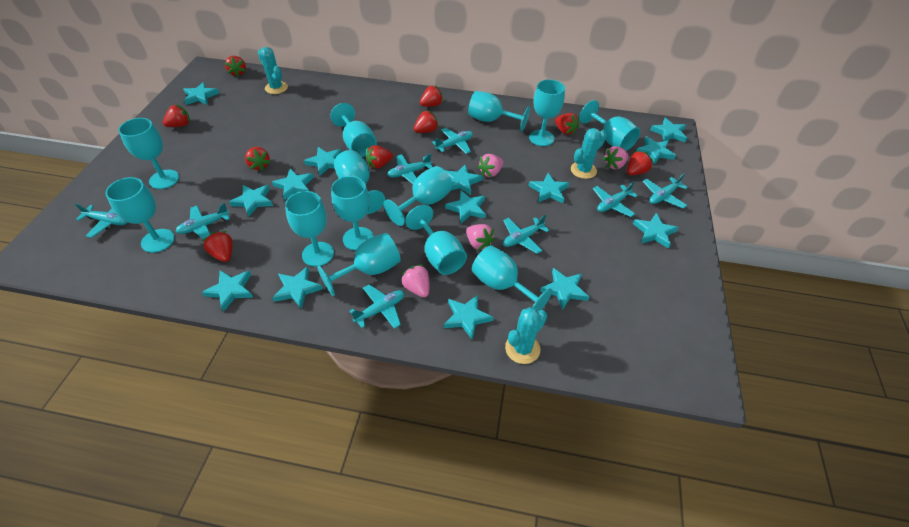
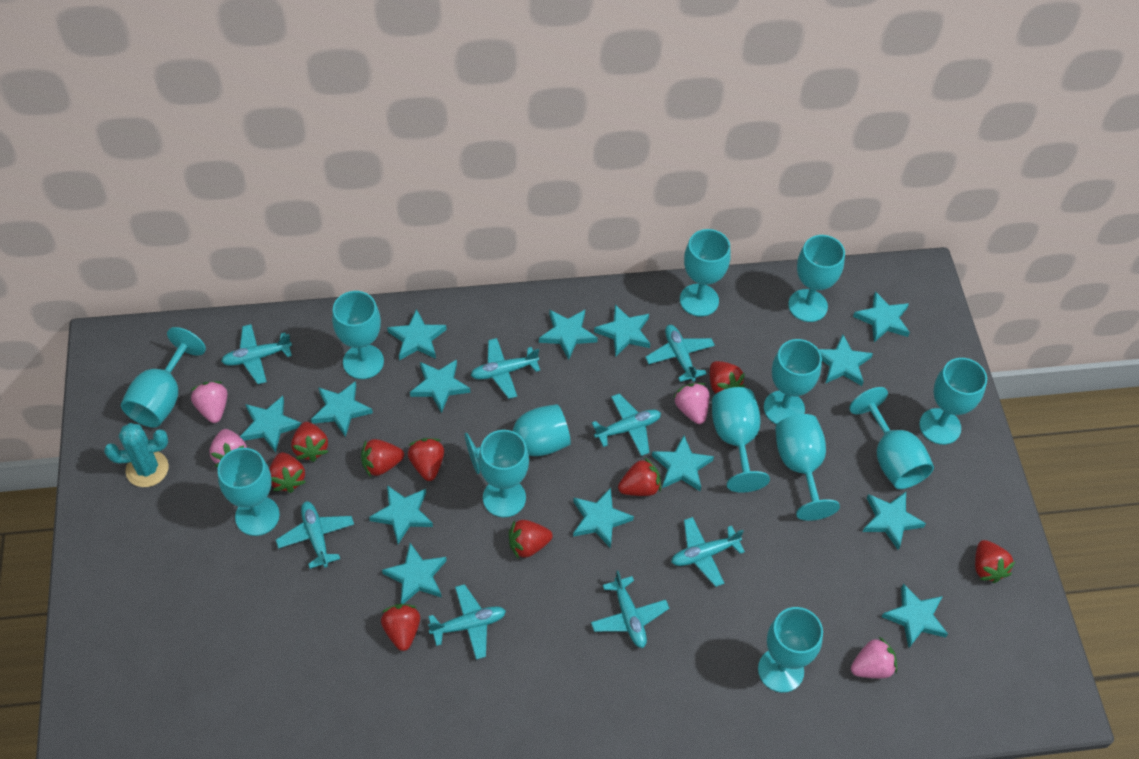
turquoise cactus: [258,47,288,94] [505,307,547,364] [571,128,607,179] = 3 -> [104,423,169,487] = 1

